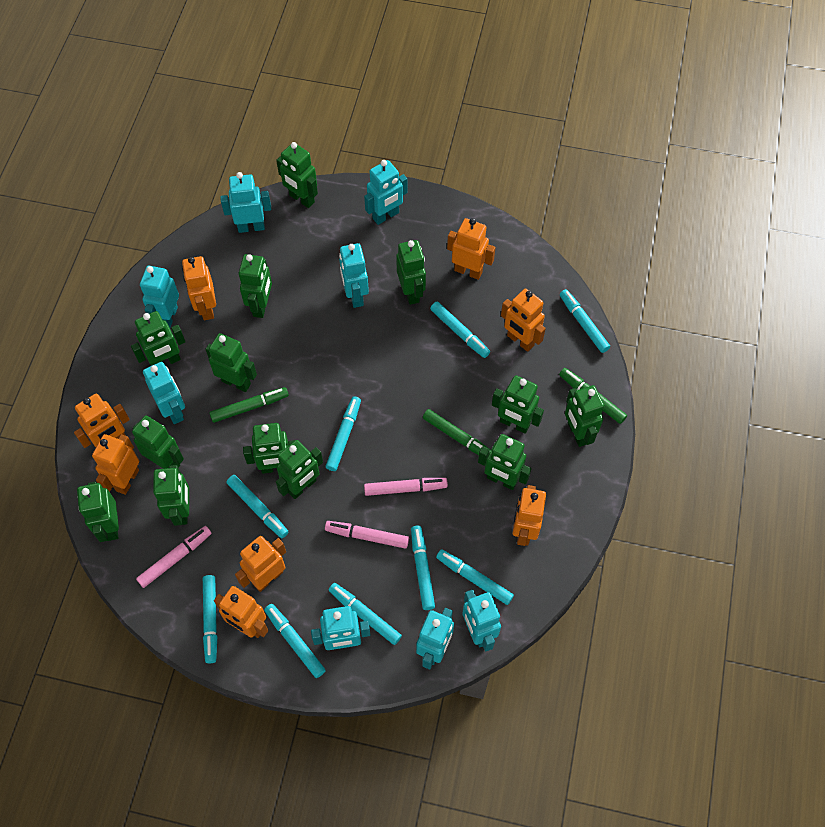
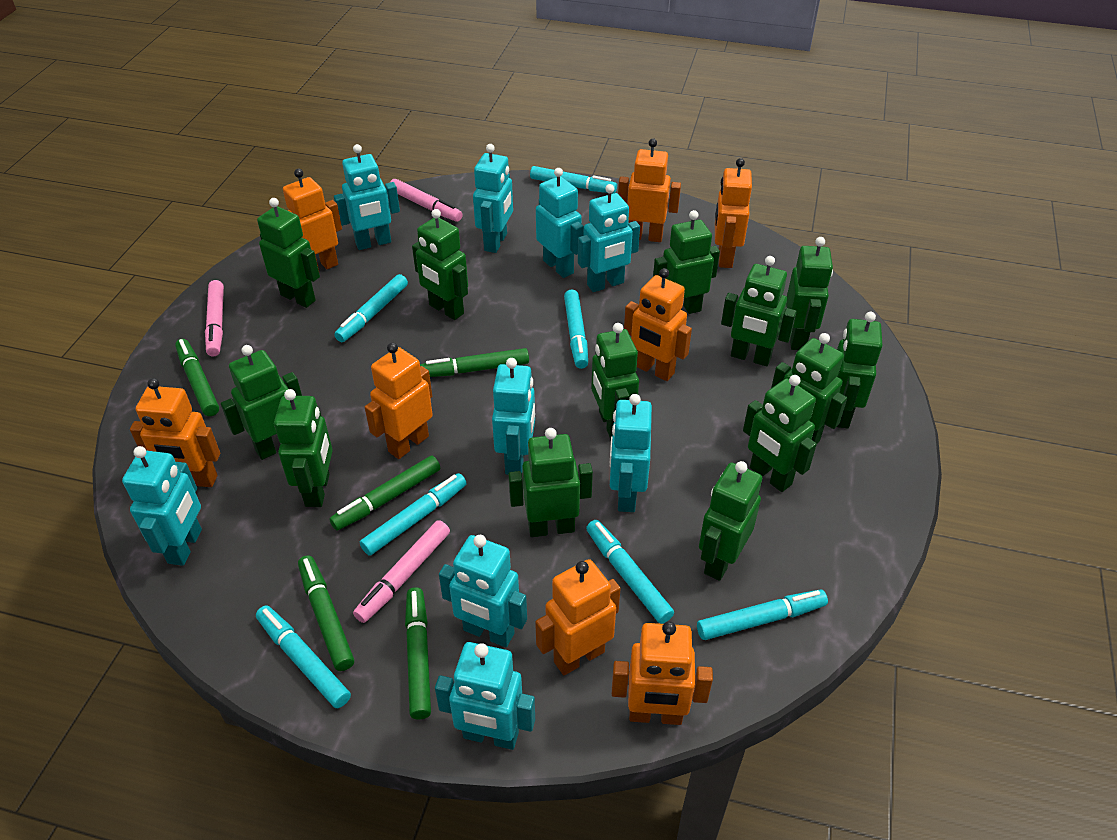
green marker: [210,387,289,423] [423,409,491,455] [559,368,627,424] = 3 -> [175,339,219,416] [298,555,354,671] [330,456,440,531] [405,587,431,720] [420,348,529,377] = 5
turquoise marker: [203,575,217,663] [227,475,288,538] [264,604,326,678] [326,396,361,471] [329,583,402,645] [411,526,435,610] [430,302,490,358] [436,549,514,605] [560,289,610,353] = 9 -> [256,606,351,708] [334,274,408,342] [360,473,467,556] [530,166,617,193] [564,290,588,369] [586,520,674,624] [697,590,828,640] = 7
turquoise robot: [140,266,179,328] [143,362,185,424] [220,172,271,233] [311,606,371,650] [339,243,369,308] [364,160,408,225] [416,608,454,669] [462,590,501,651] = 8 -> [122,446,202,566] [334,144,400,250] [435,642,535,750] [439,535,527,647] [473,144,513,253] [492,358,535,475] [536,168,584,278] [578,184,640,292] [609,394,652,512] = 9

